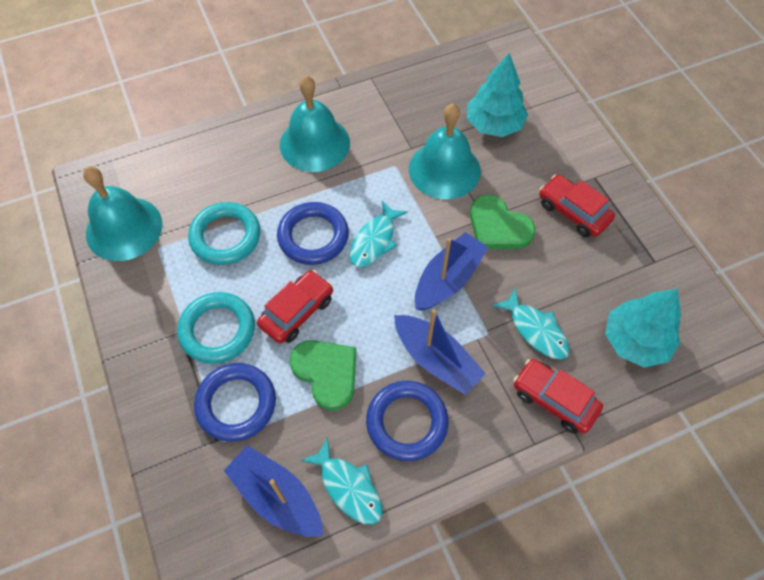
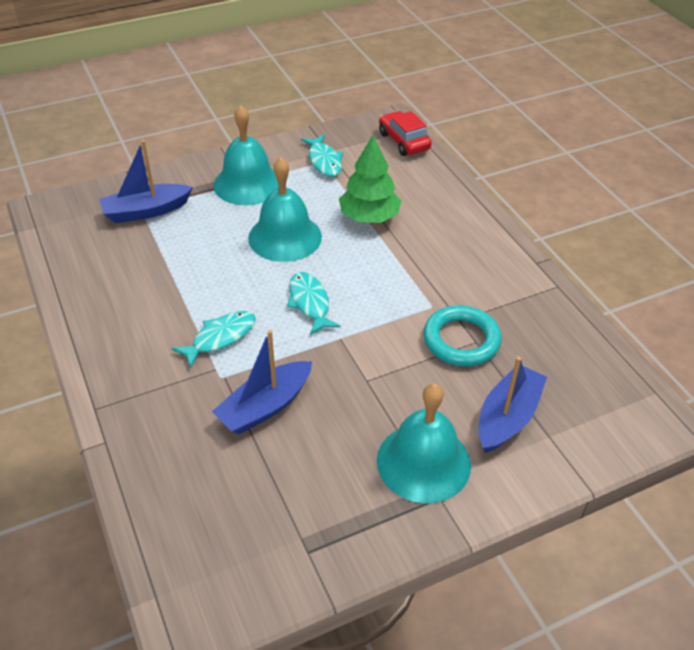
blue ring: [194,363,276,442] [277,202,349,265] [366,381,449,461] = 3 -> none = 0
green heart: [290,340,356,411] [470,195,535,249] = 2 -> none = 0
green tree: none = 0 -> [339,135,401,223] = 1
red car: [257,270,333,344] [514,359,603,434] [539,175,615,237] = 3 -> [379,111,432,156] = 1
turquoise ring: [177,292,255,364] [188,202,260,265] = 2 -> [423,305,502,366] = 1
turquoise tree: [467,53,528,137] [605,289,681,368] = 2 -> none = 0

